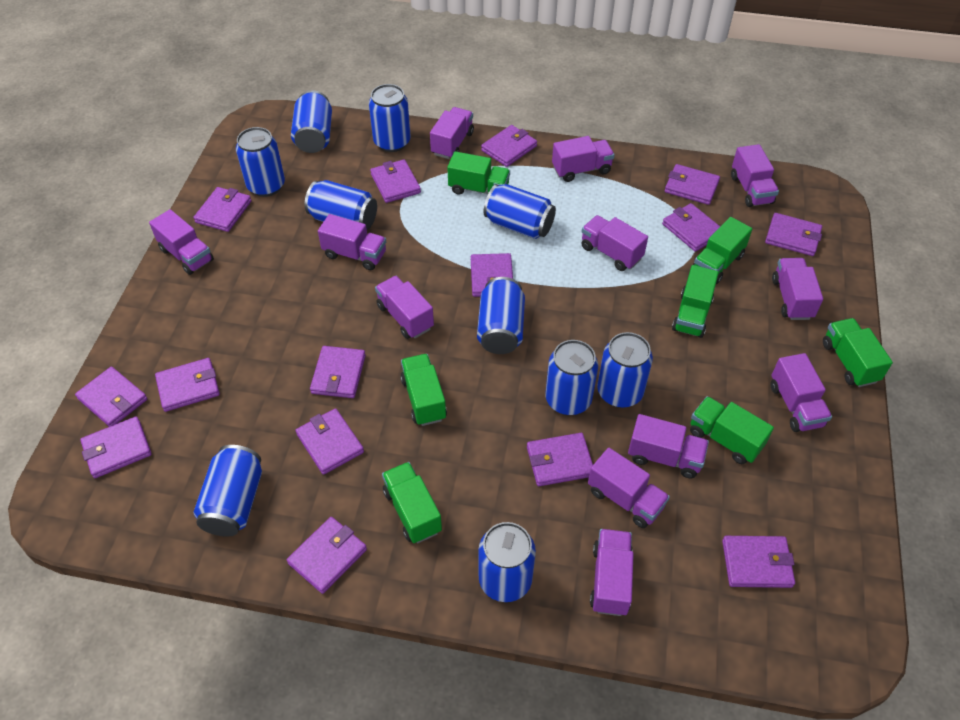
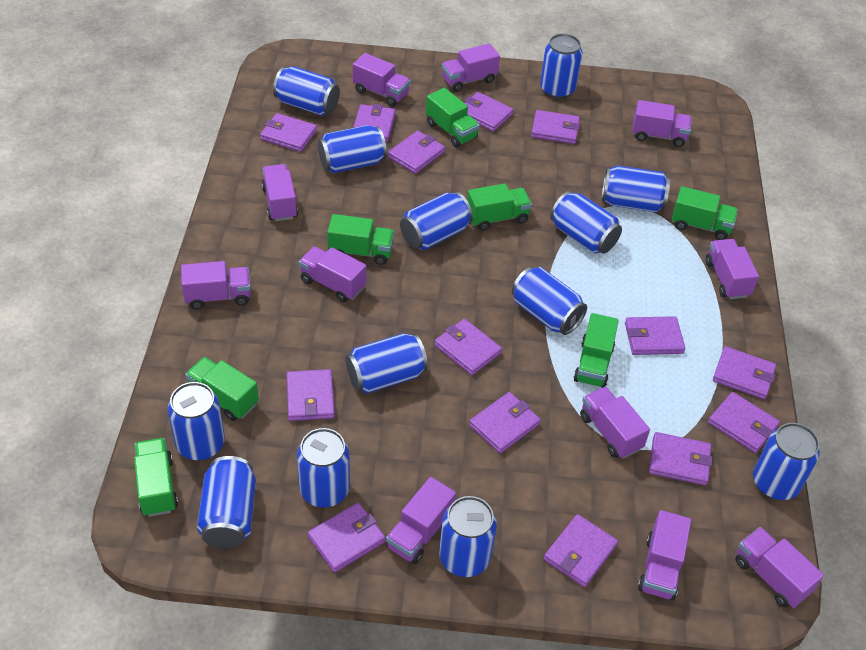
blue can: [194,445,262,536] [236,127,285,197] [291,90,332,153] [305,180,377,230] [369,84,411,152] [477,277,525,354] [478,522,536,602] [484,184,556,239] [545,340,598,415] [597,332,653,408] = 10 -> [168,382,225,461] [197,456,256,548] [273,66,340,116] [297,428,350,508] [318,125,387,173] [346,333,428,394] [400,192,473,250] [439,496,497,577] [512,267,587,335] [540,33,582,99] [550,191,622,254] [601,166,670,212] [753,423,820,500] = 13
purple truck: [149,209,214,275] [318,214,386,270] [375,276,434,339] [430,107,474,159] [552,136,615,182] [581,215,648,271] [588,448,670,528] [590,529,634,616] [628,414,709,478] [731,144,779,207] [770,353,832,432] [772,258,823,320] = 12 -> [181,261,251,309] [261,164,298,221] [299,246,366,302] [353,53,410,106] [386,477,456,564] [442,43,500,92] [580,387,650,459] [632,100,692,147] [638,510,691,600] [705,239,759,299] [735,527,824,608] = 11
purple wallet: [75,367,147,427] [80,416,152,478] [155,358,220,412] [193,187,252,232] [287,517,367,594] [295,408,364,475] [310,346,366,398] [370,159,421,203] [471,253,513,297] [481,125,537,167] [527,433,593,486] [662,203,720,252] [665,164,720,205] [722,536,795,588] [765,213,822,256] = 15 -> [260,113,317,152] [286,369,335,421] [308,503,386,572] [353,104,396,142] [388,130,445,174] [434,319,502,375] [464,92,513,132] [469,392,541,453] [531,110,580,144] [544,514,618,587] [625,316,685,355] [649,432,713,485] [708,392,780,453] [713,346,776,399] = 14

